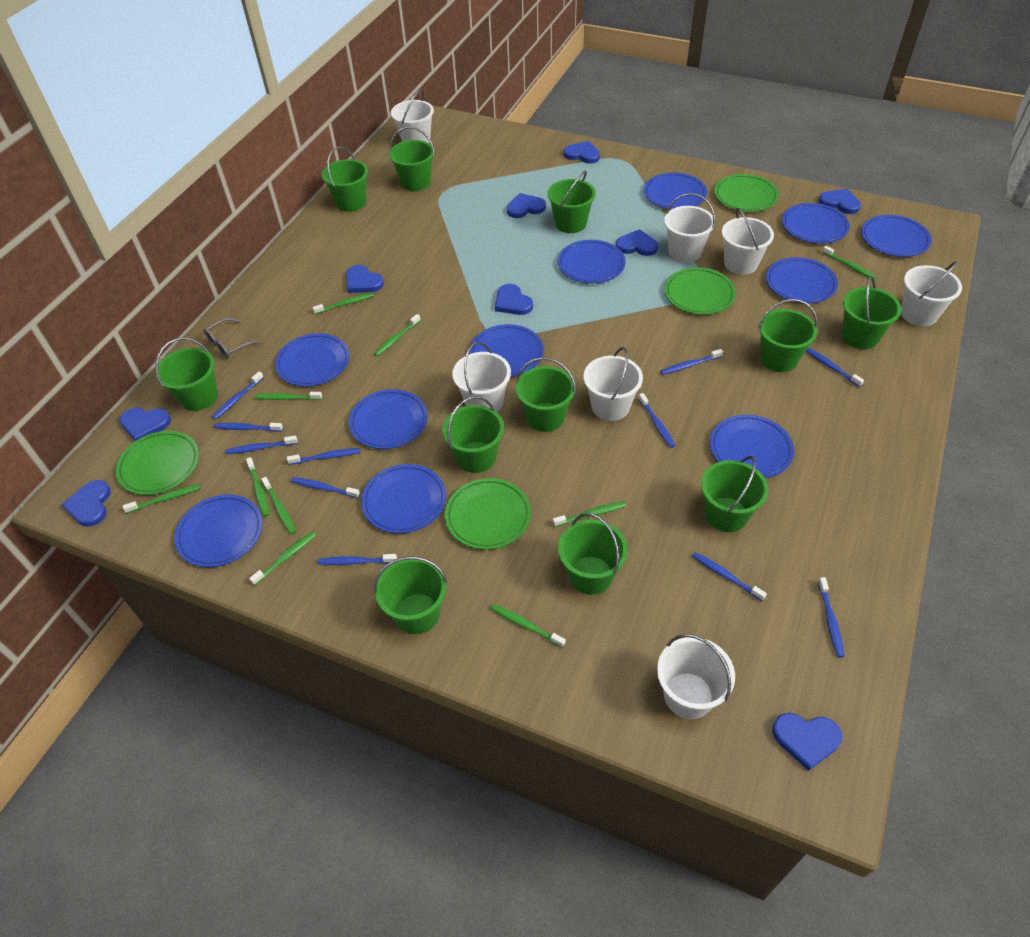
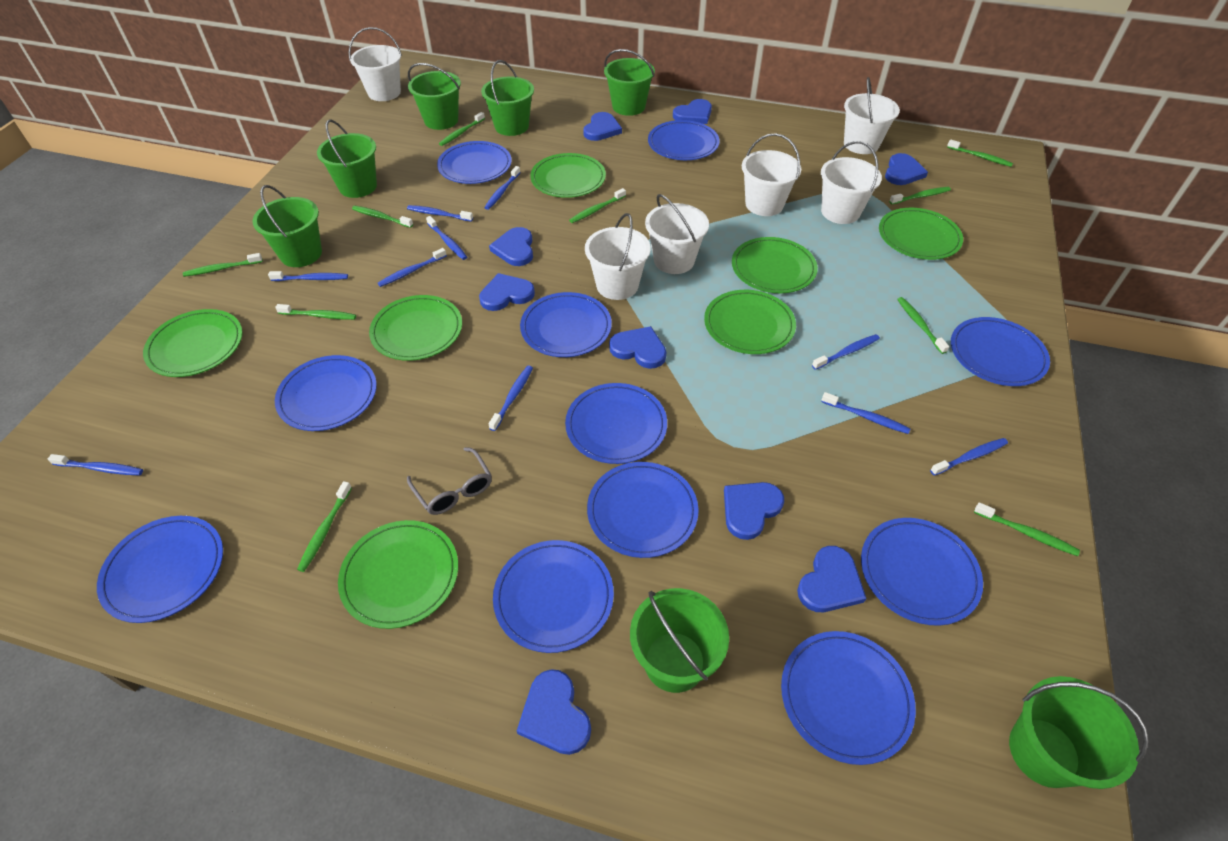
blue toothbrush: [212,372,264,420] [214,423,283,432] [225,435,298,454] [287,448,361,465] [290,477,360,498] [318,554,397,565] [639,393,675,448] [661,349,723,375] [692,552,767,601] [806,348,864,387] [818,577,844,657] = 11 -> [48,454,143,476] [268,271,348,281] [378,248,447,287] [407,205,473,222] [426,216,467,260] [484,166,521,210] [489,366,533,431] [812,334,880,370] [821,392,910,434] [930,438,1008,476] = 10
green bucket: [156,337,218,411] [322,147,368,212] [374,556,448,634] [389,127,435,191] [442,396,504,473] [516,358,576,432] [548,171,596,233] [558,513,628,595] [701,456,769,532] [758,299,817,372] [842,276,901,349] = 11 -> [253,185,322,267] [317,119,377,198] [408,63,461,130] [481,60,534,136] [604,49,655,116] [630,588,729,693] [1009,676,1148,789] = 7
green plate: [116,431,199,495] [445,478,531,550] [665,267,736,315] [714,174,779,212] = 4 -> [143,309,242,377] [338,520,458,629] [369,295,462,361] [530,153,606,198] [704,290,796,354] [732,237,818,293] [879,208,963,260] = 7
white bucket: [391,89,434,143] [452,342,511,412] [583,347,643,421] [657,634,735,719] [664,193,715,262] [722,208,774,275] [901,261,962,326] = 7 -> [349,27,402,101] [585,213,651,300] [645,194,709,274] [742,133,801,216] [821,141,882,224] [844,77,900,154] = 6

